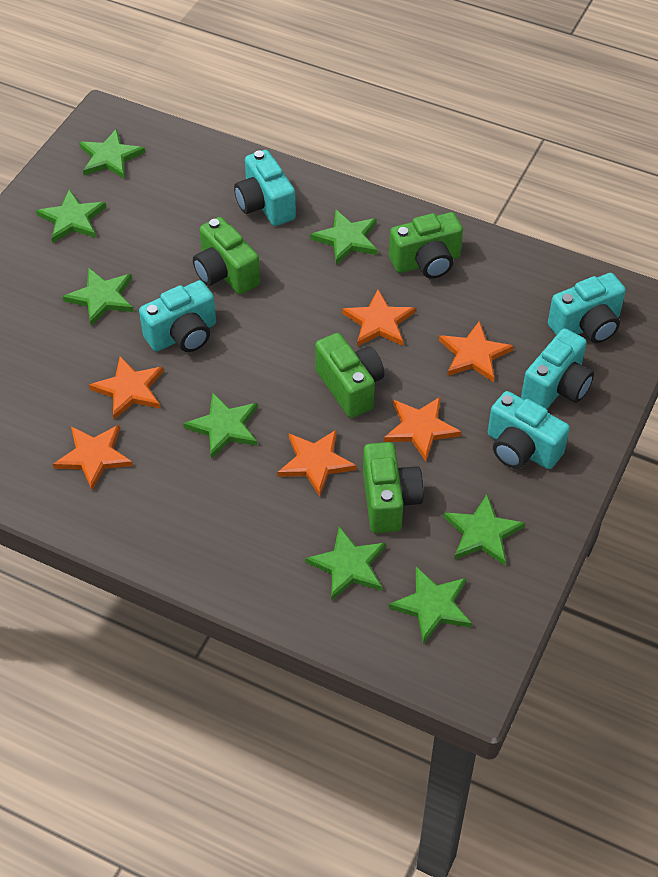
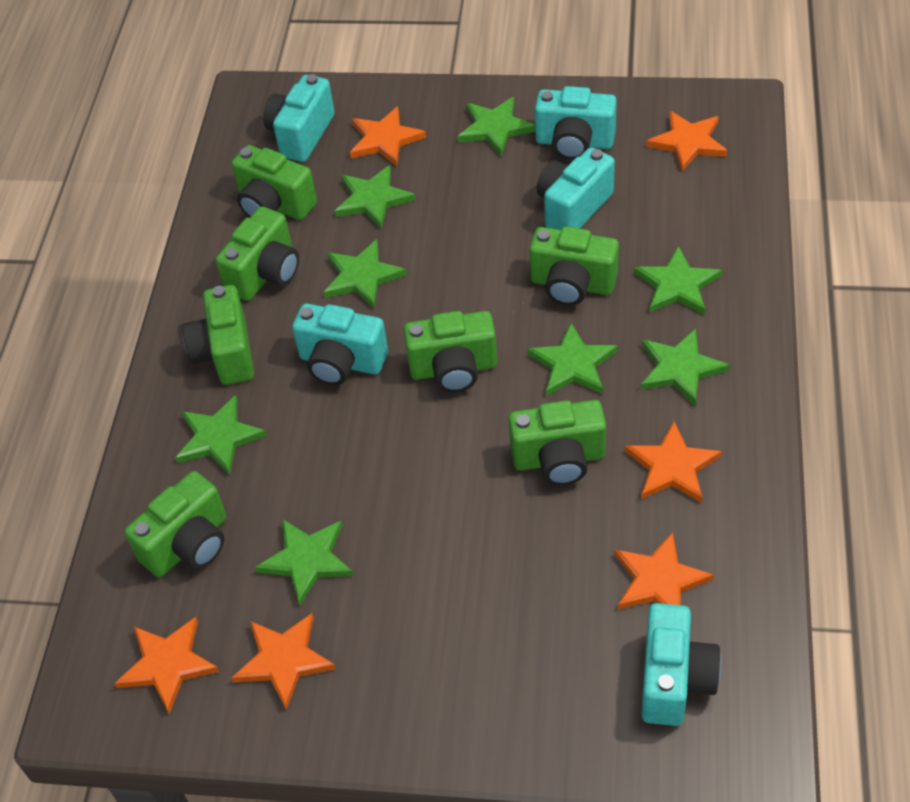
green camera: [193,217,260,295] [315,333,384,418] [363,442,424,533] [389,212,463,279] = 4 -> [125,471,226,577] [182,285,254,385] [216,206,299,301] [231,145,317,220] [403,311,497,392] [508,400,606,486] [529,226,619,306] = 7

